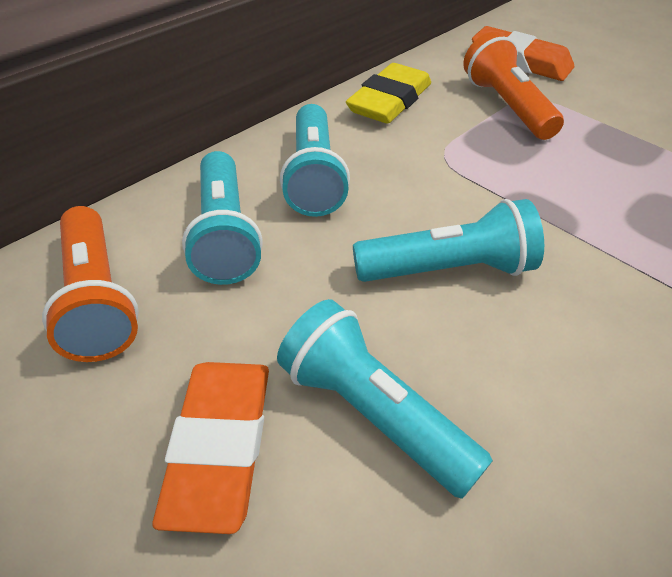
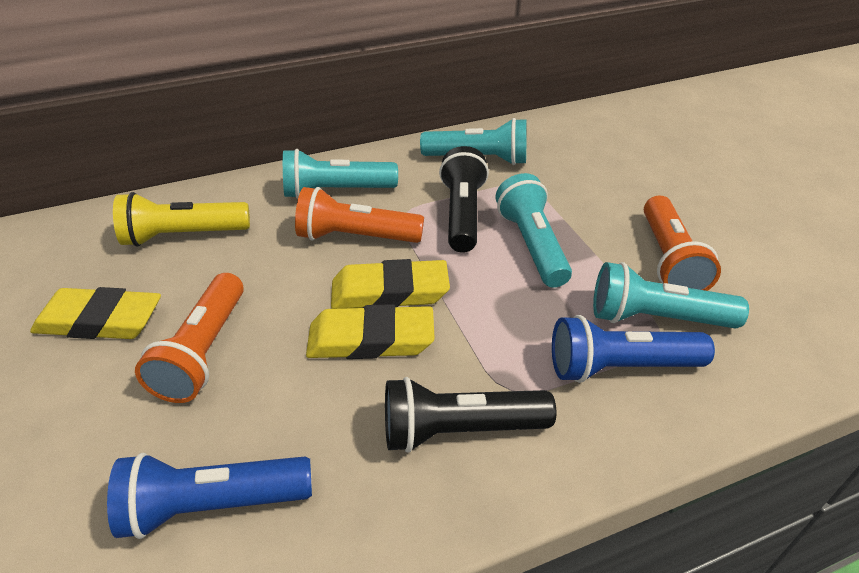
black flashlight: none = 0 -> [385,377,556,453] [439,146,489,253] = 2
blue flashlight: none = 0 -> [107,453,312,539] [552,315,715,383] = 2
orange eraser: [153,362,269,534] [472,26,574,81] = 2 -> none = 0
orange flashlight: [42,206,139,362] [463,32,564,140] = 2 -> [135,273,244,403] [295,187,424,243] [644,195,721,291] = 3
yellow eraser: [346,63,431,124] = 1 -> [30,287,161,339] [306,304,435,359] [331,259,450,309] = 3
yellow flashlight: none = 0 -> [113,192,250,247] = 1

